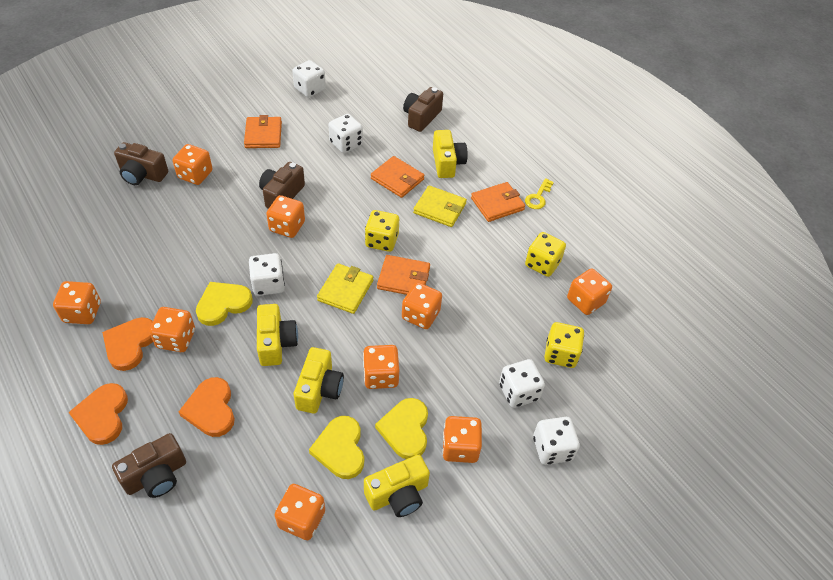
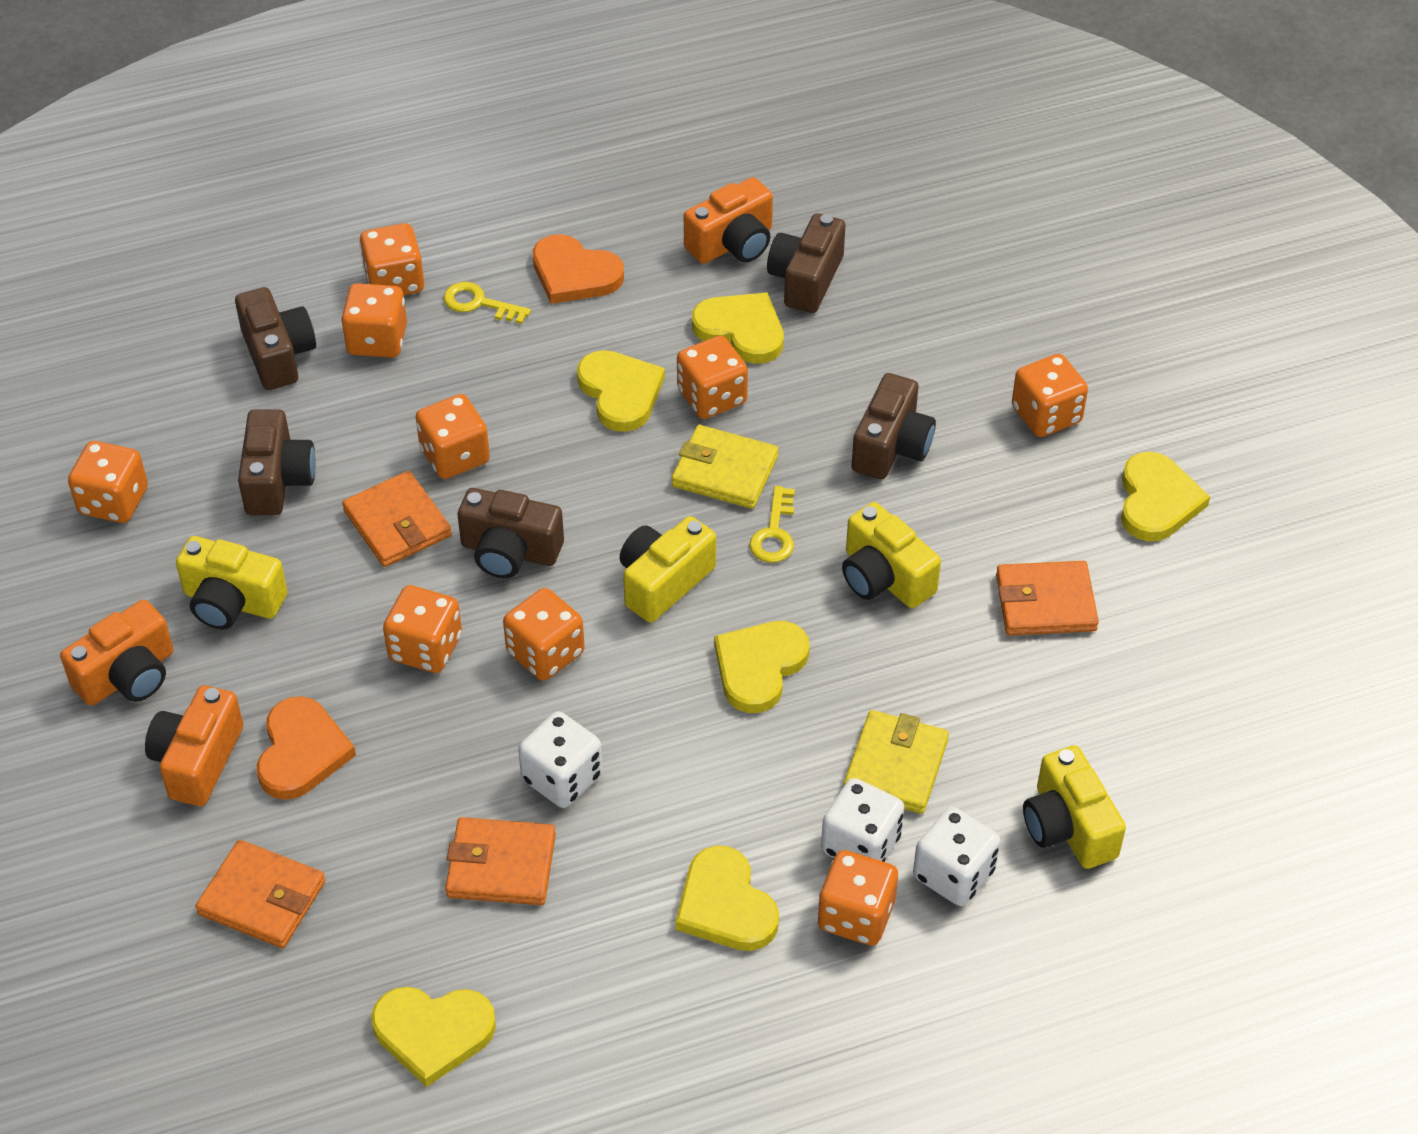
brown camera: [112,433,186,498] [114,142,168,185] [259,162,305,209] [403,87,443,132] = 4 -> [235,287,316,390] [238,409,316,515] [458,488,564,578] [767,213,846,313] [851,373,936,479] = 5
orange camera: none = 0 -> [60,600,174,706] [145,685,243,806] [684,177,773,264] = 3
orange heart: [69,383,128,445] [102,317,153,371] [179,377,235,437] = 3 -> [257,696,356,800] [533,234,624,304] = 2
white dice: [249,253,285,296] [292,60,326,98] [329,114,363,153] [499,359,545,408] [533,417,580,465] = 5 -> [518,711,603,808] [821,778,904,862] [913,807,1001,906] = 3
yellow dice: [365,210,399,252] [525,232,566,277] [544,322,584,368] = 3 -> none = 0
yellow heart: [196,282,253,326] [309,416,364,479] [375,398,428,459] = 3 -> [371,987,496,1087] [577,350,665,432] [675,846,779,951] [692,292,784,364] [714,621,810,713] [1121,452,1210,541] = 6
yellow key: [525,178,554,209] = 1 -> [443,282,531,324] [749,486,795,563] = 2

